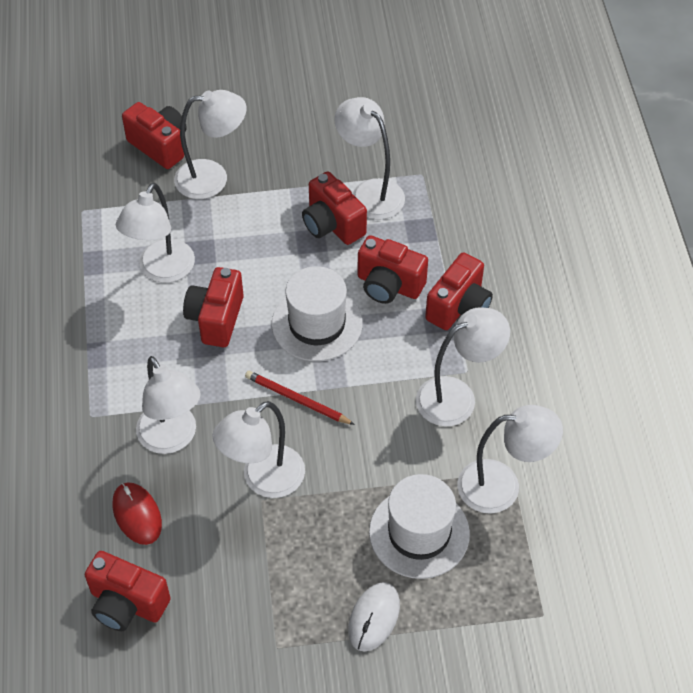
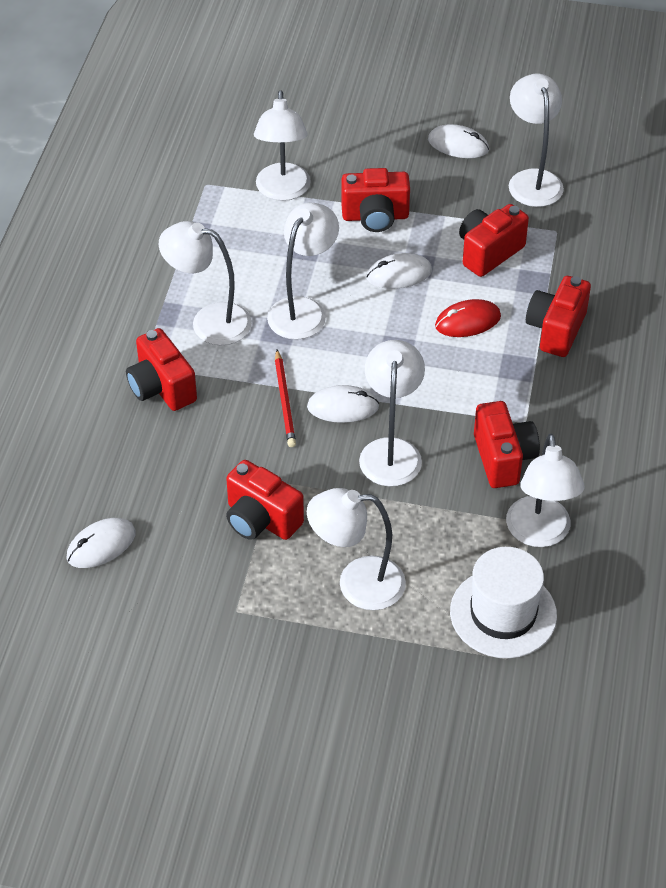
white hat: [272,266,363,361] [369,474,470,579] = 2 -> [450,547,557,658] = 1
white mouse: [348,582,400,652] = 1 -> [66,518,136,568] [307,385,379,423] [366,253,432,289] [428,124,489,158] = 4

